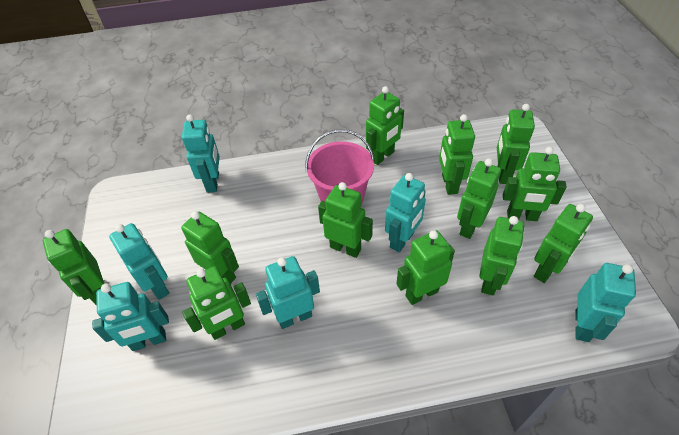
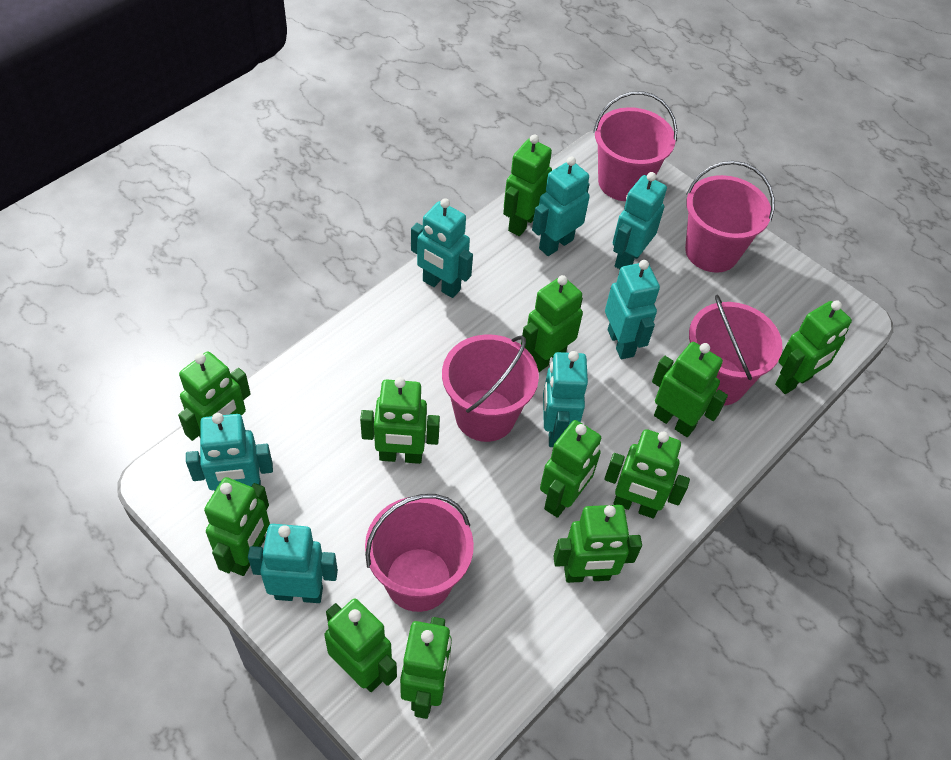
pink bucket: [306,129,375,208] = 1 -> [365,494,474,612] [442,334,539,442] [593,91,677,201] [685,161,774,273] [689,295,782,406] = 5
turquoise robot: [92,282,169,351] [109,223,169,300] [182,114,220,193] [256,256,320,329] [385,173,426,252] [575,263,636,342] = 6 -> [186,413,273,491] [248,524,338,603] [411,198,473,298] [532,156,590,256] [543,351,588,447] [605,260,660,359] [613,172,667,269] = 7

